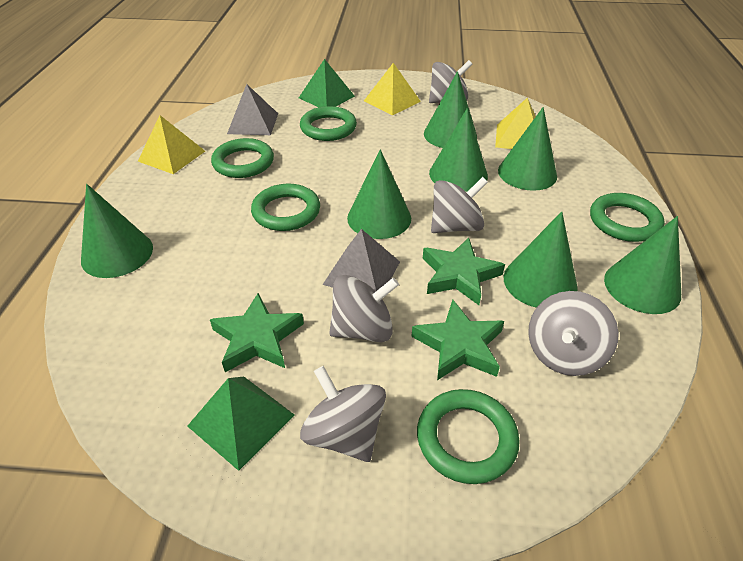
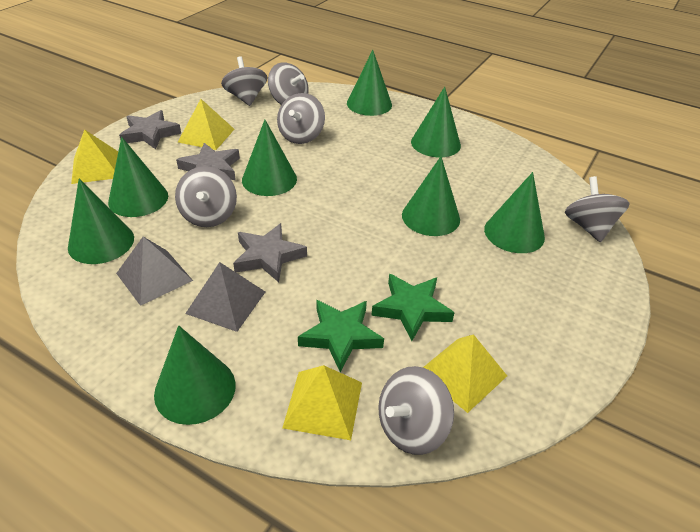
green cone: [81,184,153,278] [347,149,411,239] [424,71,477,148] [429,108,488,192] [498,107,557,191] [504,211,578,308] [604,216,681,314] = 7 -> [68,179,134,264] [108,137,168,217] [154,325,236,425] [242,120,297,196] [347,50,392,116] [402,156,460,236] [411,87,461,157] [484,172,545,253] = 8
green pyramid: [187,376,295,471] [299,59,355,107] = 2 -> none = 0
green ring: [211,138,274,178] [251,184,320,231] [300,106,357,141] [417,389,520,484] [590,193,665,242] = 5 -> none = 0
green star: [210,293,304,372] [411,300,504,380] [423,238,505,305] = 3 -> [298,300,384,372] [371,274,455,341] = 2
grey spinning top: [300,366,386,462] [329,275,399,343] [429,60,472,103] [431,177,488,233] [528,291,619,376] = 5 -> [175,166,237,227] [221,56,267,106] [268,62,309,105] [277,93,325,144] [378,366,454,455] [565,176,629,242] = 6
grey star: none = 0 -> [119,110,181,150] [176,143,240,180] [233,223,307,282] = 3
yellow pyramid: [138,115,205,174] [364,63,421,115] [495,98,536,149] = 3 -> [71,129,118,184] [178,99,234,150] [282,365,362,440] [423,334,507,413] = 4

